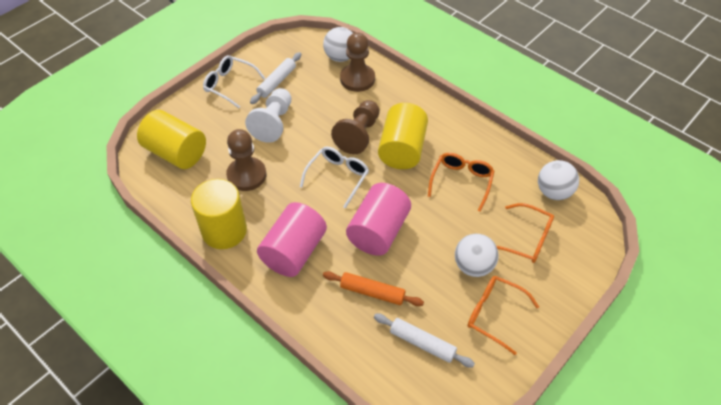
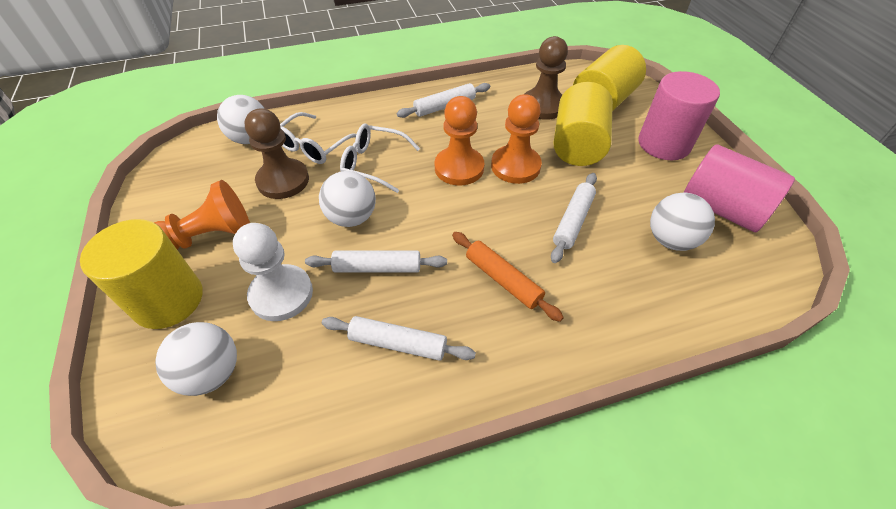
brown pawn: [226,129,266,191] [331,100,380,154] [340,32,375,92] = 3 -> [244,108,309,199] [525,36,568,120] = 2
orange glasses: [428,153,494,212] [467,276,539,355] [496,203,554,263] = 3 -> none = 0
orange pawn: none = 0 -> [154,180,250,250] [435,96,484,185] [491,94,542,184] = 3
white ball: [323,27,353,62] [455,234,498,277] [538,160,579,200] = 3 -> [155,322,237,396] [217,95,265,144] [319,171,376,227] [650,193,715,251] = 4
white rolling pin: [250,52,301,104] [374,314,475,367] = 2 -> [305,250,447,273] [322,316,476,361] [397,83,490,118] [551,173,597,263] = 4

